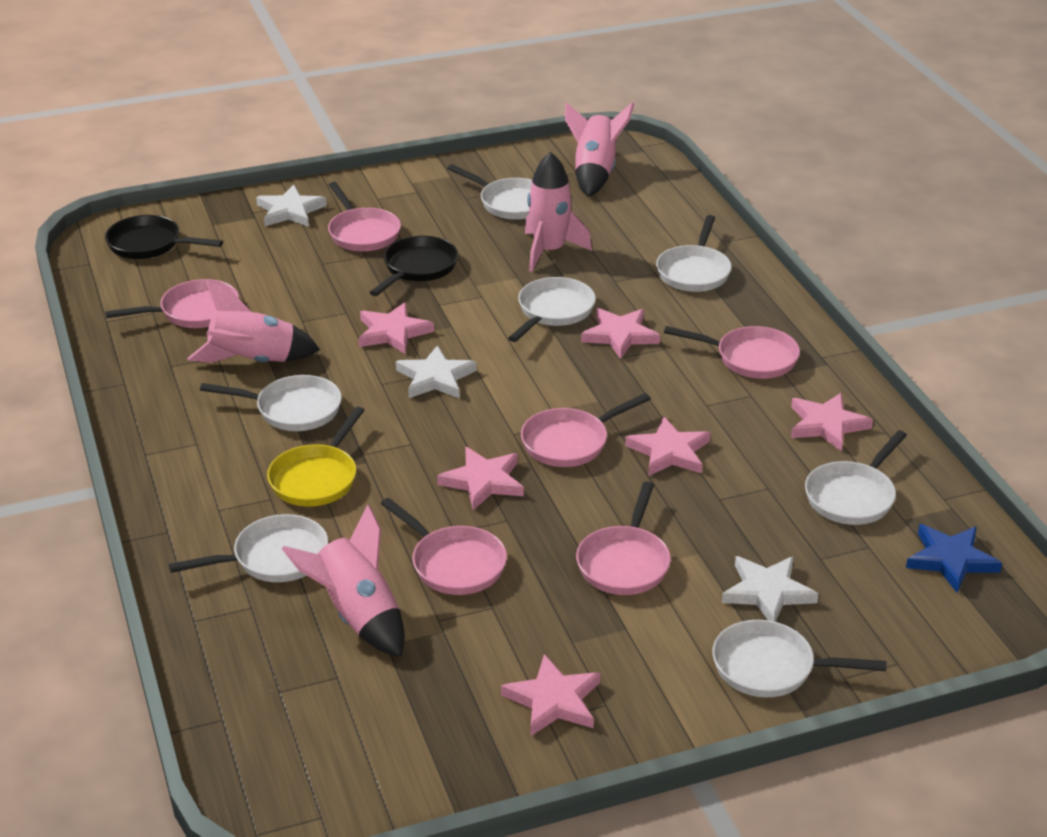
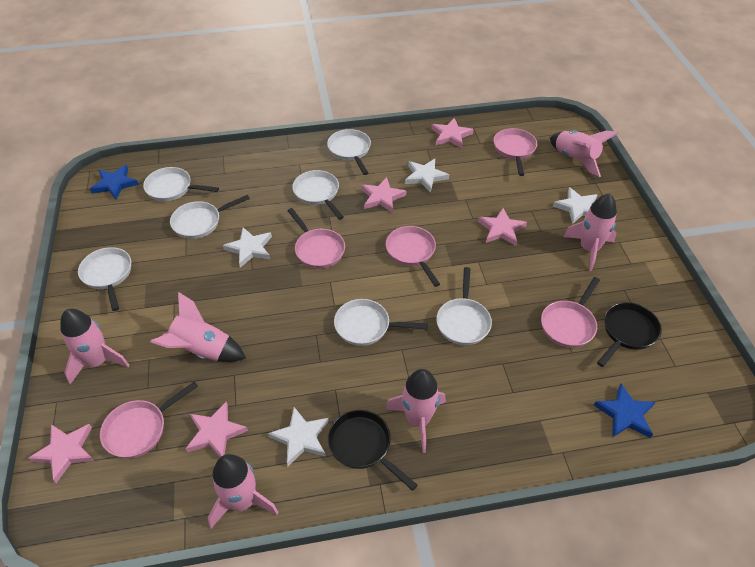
blue star: [906,524,1002,593] = 1 -> [90,165,139,200] [594,384,656,438] = 2
pink pan: [105,279,239,328] [328,182,401,252] [381,498,507,595] [521,393,651,467] [576,481,671,595] [664,326,800,379] = 6 -> [100,381,198,458] [287,208,345,269] [386,226,440,287] [494,128,537,176] [541,277,600,348] = 5
pink rocket: [188,280,320,363] [282,505,405,657] [525,152,592,272] [565,102,634,197] = 4 -> [60,309,130,384] [150,292,246,362] [208,454,278,528] [385,369,446,453] [550,130,619,177] [563,193,617,271] = 6
pink star: [359,302,434,354] [437,447,524,510] [501,654,601,737] [581,308,660,359] [625,416,710,476] [791,393,873,452] = 6 -> [28,424,94,483] [186,402,248,457] [361,177,406,213] [431,118,474,148] [478,208,527,246] = 5
white star: [256,185,327,227] [396,345,477,398] [722,556,818,622] = 3 -> [223,227,272,268] [268,407,329,467] [405,159,449,193] [553,187,597,224] = 4
yellow pan: [267,407,365,507] = 1 -> none = 0

